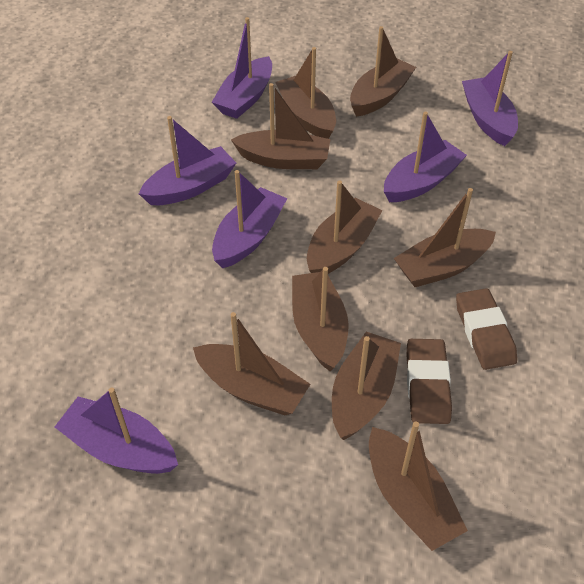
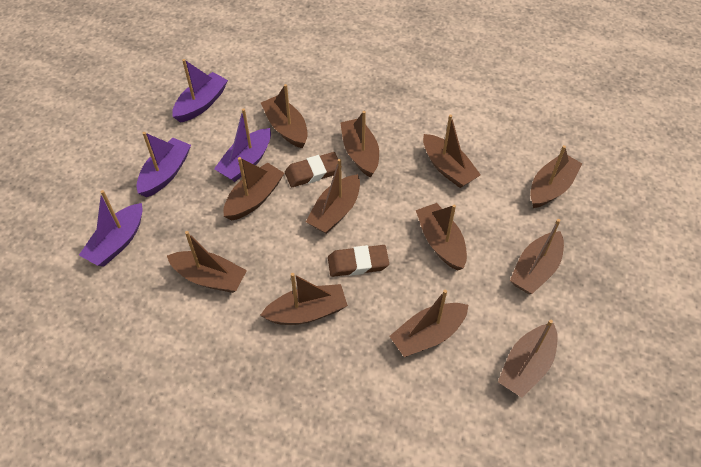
brown boat: [193,312,310,416] [231,83,331,169] [275,47,336,139] [292,267,349,371] [307,180,382,274] [332,332,401,440] [350,26,416,117] [369,421,468,551] [394,188,496,287] = 9 -> [167,231,247,293] [223,157,284,221] [260,273,348,325] [261,84,308,148] [306,159,360,234] [340,111,379,178] [389,290,468,357] [416,203,467,271] [423,115,481,188] [498,320,558,398] [510,219,564,294] [530,145,582,208] = 12
purple boat: [55,388,178,474] [139,116,236,205] [212,17,272,119] [212,170,287,268] [384,112,467,202] [462,51,518,146] = 6 -> [79,190,142,266] [136,132,191,197] [172,59,228,123] [214,108,271,182] = 4

